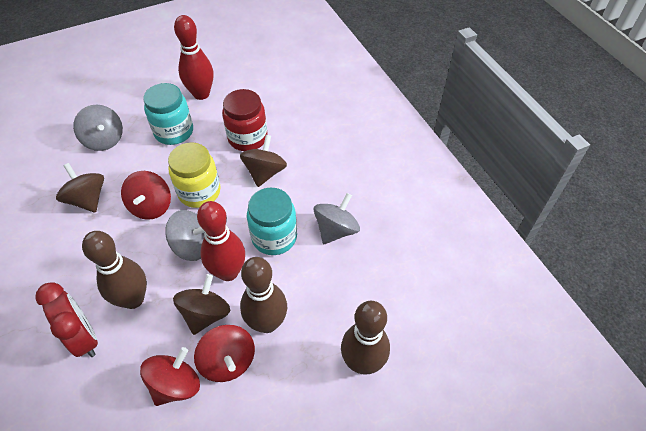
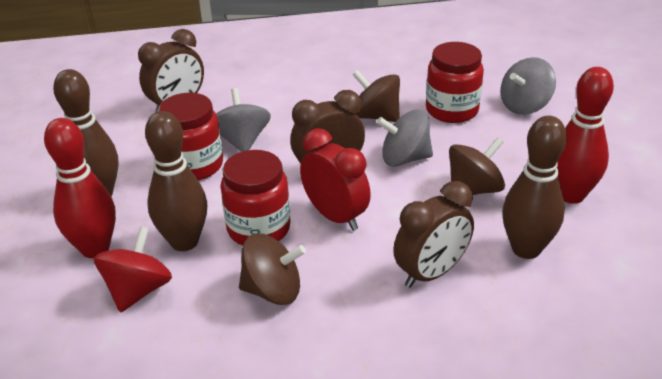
brown clock: none = 0 -> [138,29,204,113] [290,90,365,164] [393,181,474,288] = 3
red jar: [222,89,268,151] = 1 -> [158,93,223,180] [221,150,290,245] [426,42,484,123] = 3
red spinning top: [121,171,171,220] [140,347,200,406] [194,325,255,382] = 3 -> [94,227,172,313] = 1
turquoise jar: [143,83,193,145] [247,187,297,255] = 2 -> none = 0
yellow jar: [168,142,221,208] = 1 -> none = 0

